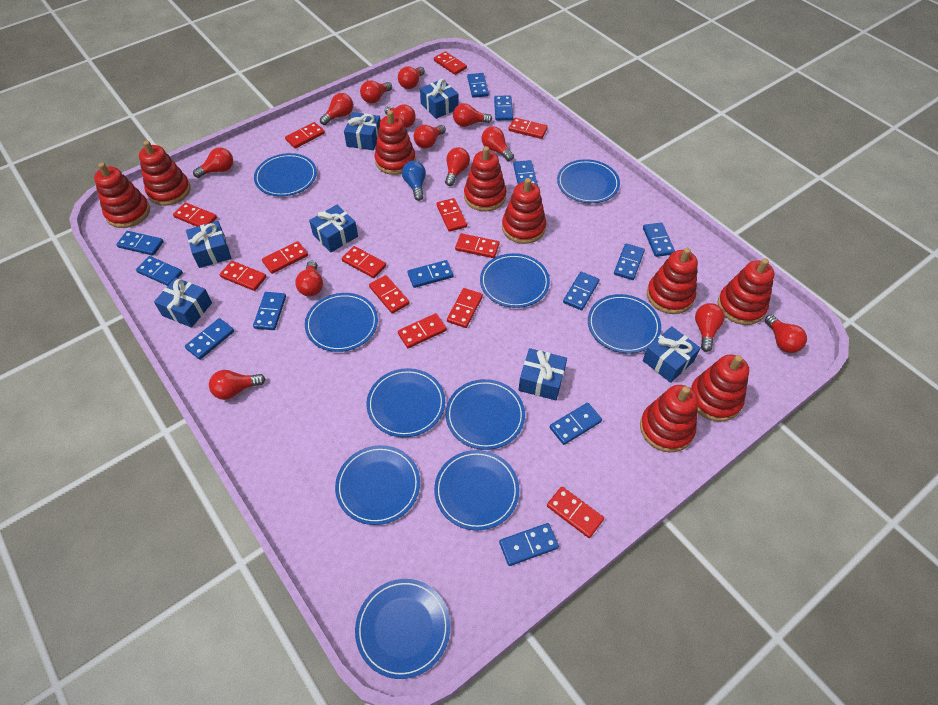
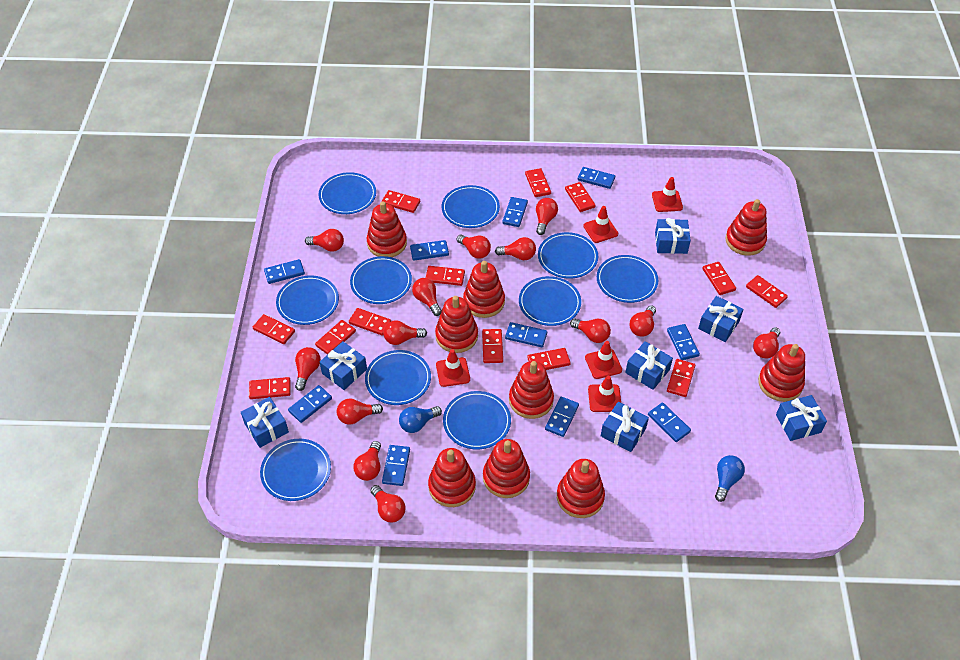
blue domino: [116,231,164,255] [136,256,183,286] [185,318,234,360] [253,292,286,330] [407,260,453,288] [467,73,489,98] [494,96,513,121] [499,523,559,566] [513,160,538,186] [550,403,602,445] [563,272,599,310] [614,243,645,280] [643,223,675,257] = 13 -> [264,259,305,284] [288,385,332,423] [382,445,410,486] [410,240,449,260] [502,197,528,227] [505,322,547,347] [545,397,579,437] [578,167,615,189] [648,402,691,442] [667,324,700,360] = 10
blue light bulb: [402,161,426,201] = 1 -> [399,406,442,433] [715,455,745,502] = 2
red traffic cone: none = 0 -> [436,349,470,387] [583,206,618,243] [585,341,622,379] [588,376,621,412] [652,177,683,212] = 5

